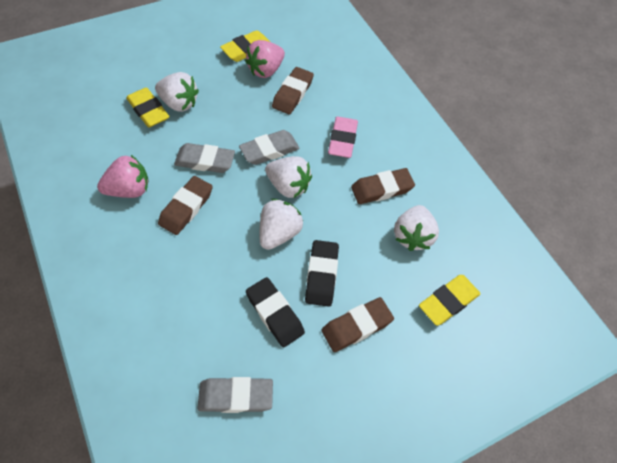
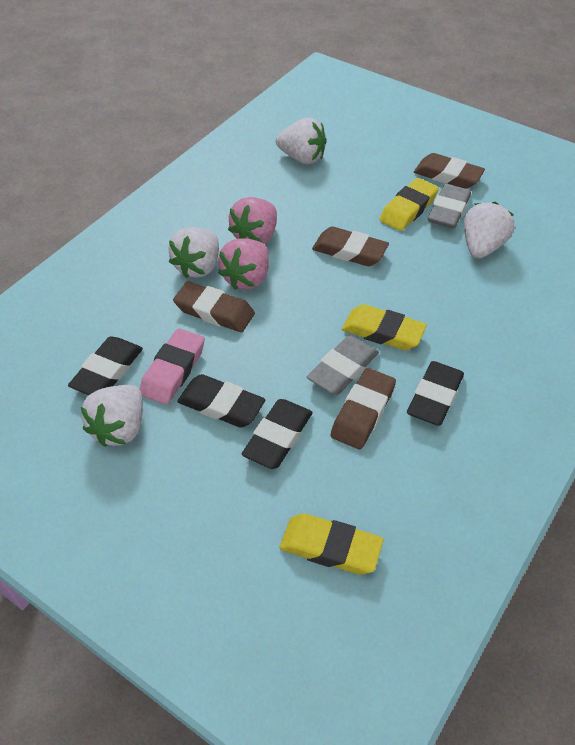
black eraser: [246,277,305,347] [305,240,339,307] = 2 -> [68,336,143,395] [177,374,265,428] [242,399,312,469] [407,361,464,426] = 4
grey eraser: [174,143,235,173] [197,377,273,413] [239,130,300,165] = 3 -> [307,335,379,395] [428,184,471,229] = 2

